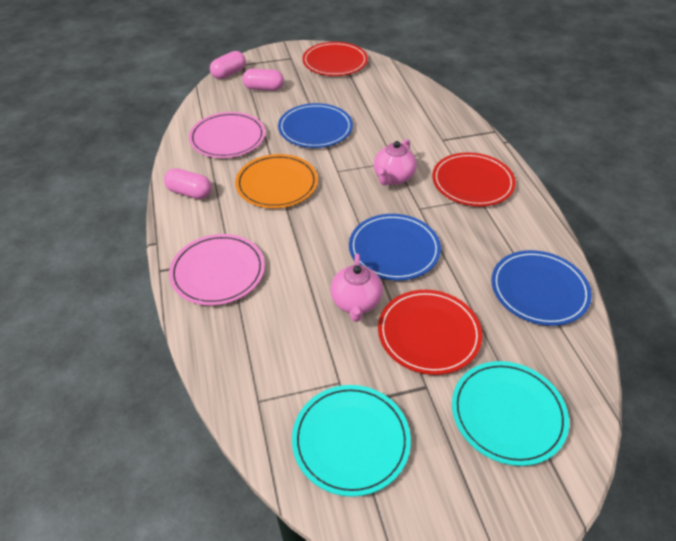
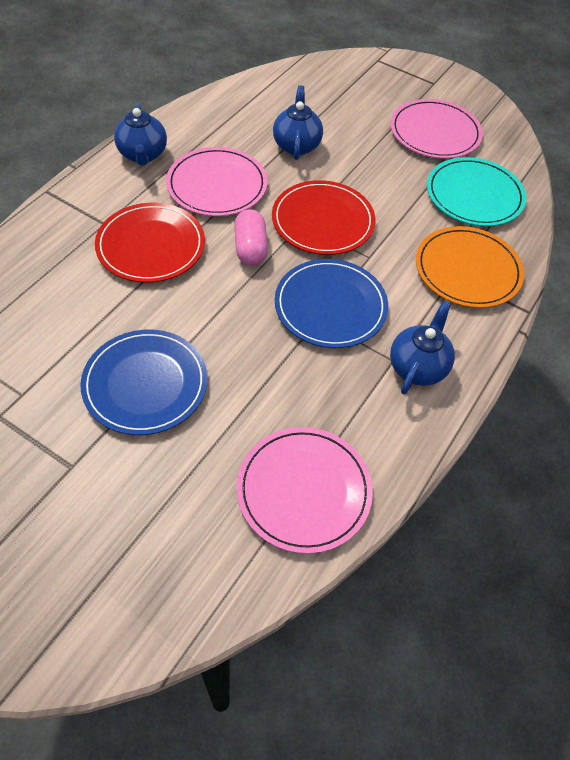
blue plate: [278,103,353,148] [349,214,441,281] [491,250,592,326] = 3 -> [80,330,208,435] [275,259,388,348] = 2
blue teapot: none = 0 -> [114,104,167,166] [273,85,323,160] [390,301,455,394] = 3
pink capsule: [164,168,212,199] [210,51,246,79] [242,69,284,91] = 3 -> [234,209,268,266] = 1
pink plate: [169,234,265,305] [189,112,265,158] = 2 -> [166,147,267,216] [237,427,373,554] [391,99,483,159] = 3
pink teapot: [331,253,383,322] [374,139,417,186] = 2 -> none = 0
red plate: [302,42,368,76] [378,290,482,375] [432,152,516,207] = 3 -> [95,203,205,283] [272,180,376,255] = 2
turquoise plate: [292,385,411,497] [452,361,569,466] = 2 -> [427,157,526,226] = 1

